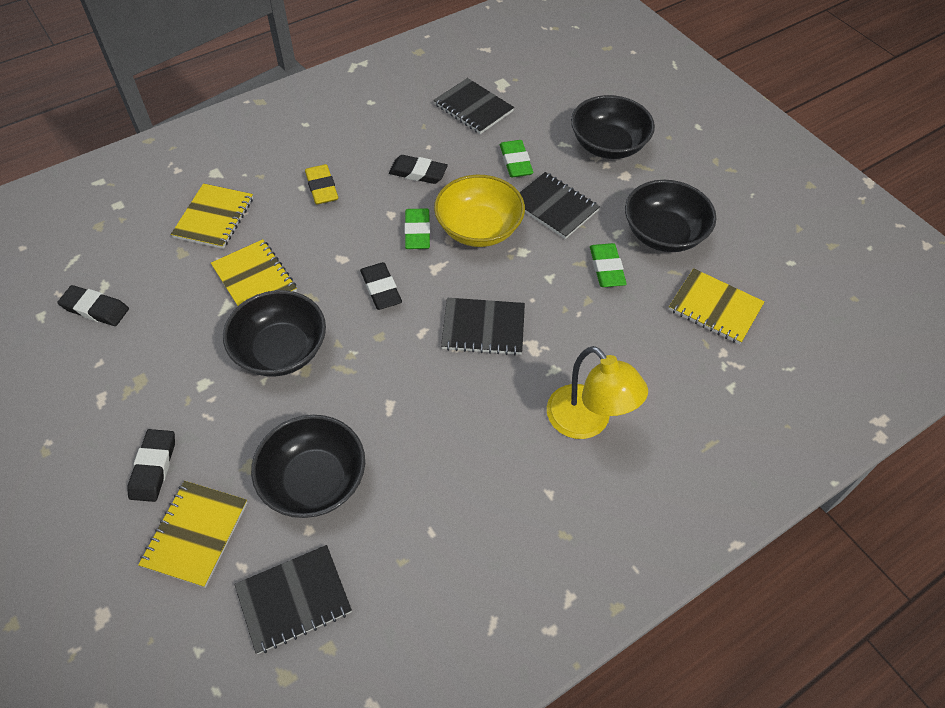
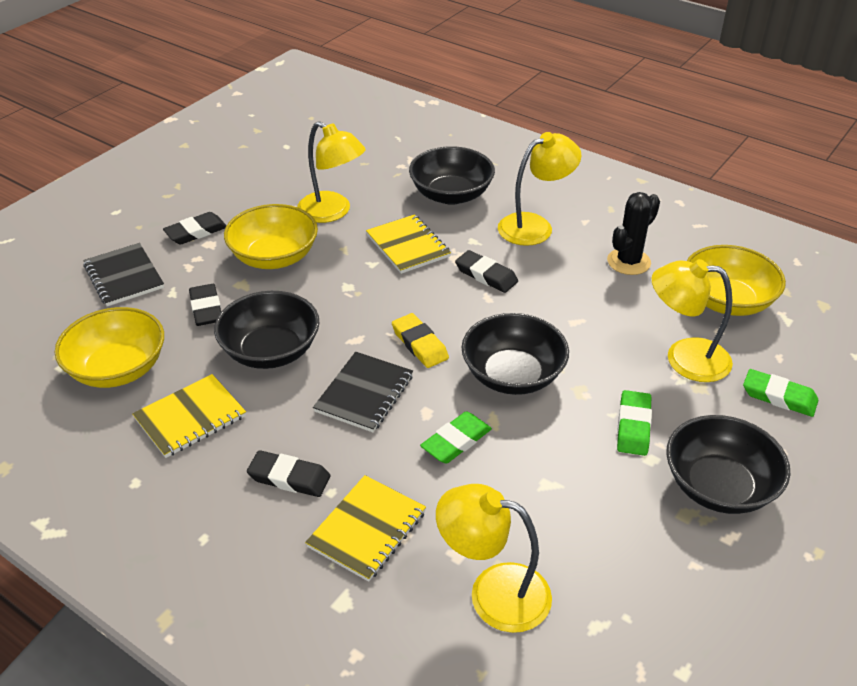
black cactus: none = 0 -> [607,192,660,275] = 1
black notebook: [234,545,352,654] [434,78,514,134] [441,298,525,356] [520,172,600,239] = 4 -> [83,243,164,307] [313,352,413,432] = 2
yellow bowl: [434,175,525,247] = 1 -> [55,307,164,388] [224,204,318,269] [687,245,786,316] = 3
yellow lamp: [547,346,648,439] = 1 -> [297,121,366,223] [436,484,552,633] [498,132,582,246] [652,259,733,382] = 4
yellow notebook: [138,481,247,588] [171,183,253,249] [211,239,297,306] [669,268,765,344] = 4 -> [132,374,246,458] [305,475,426,582] [366,214,451,274] = 3

